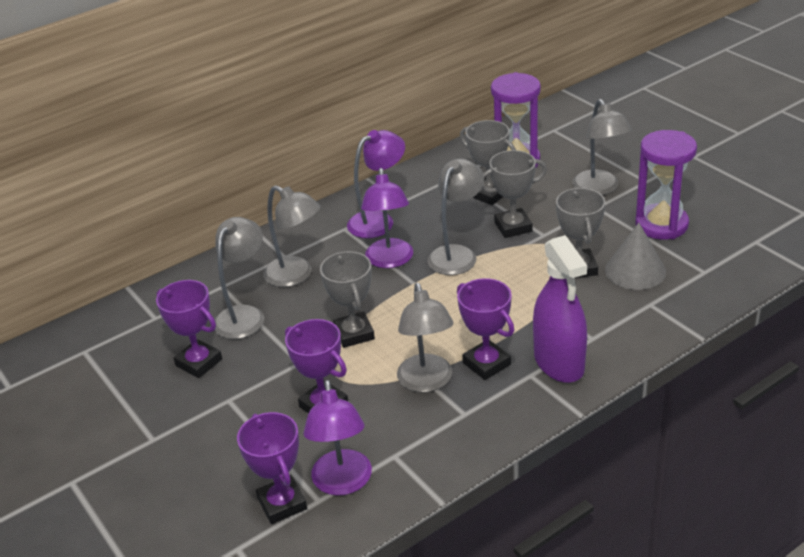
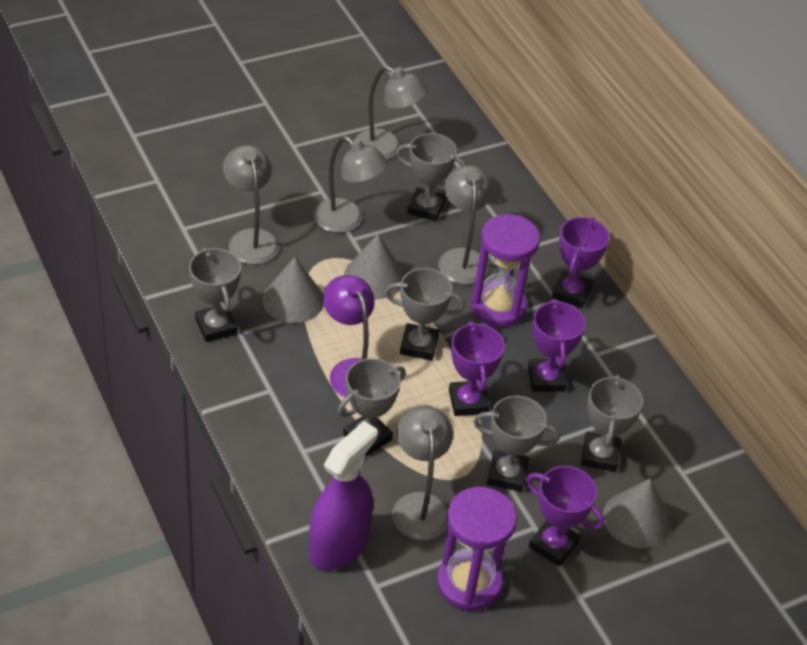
grey cone: [605,223,666,290] = 1 -> [262,257,324,323] [344,234,404,299] [603,478,671,548] = 3
grey trophy: [320,251,375,348] [460,120,516,205] [481,150,547,238] [556,188,605,278] = 4 -> [189,247,241,342] [338,358,405,457] [385,268,465,361] [396,133,467,221] [473,395,560,492] [581,375,643,472] = 6
purple lamp: [303,380,372,496] [347,130,405,238] [361,168,413,268] = 3 -> [323,275,375,397] = 1

